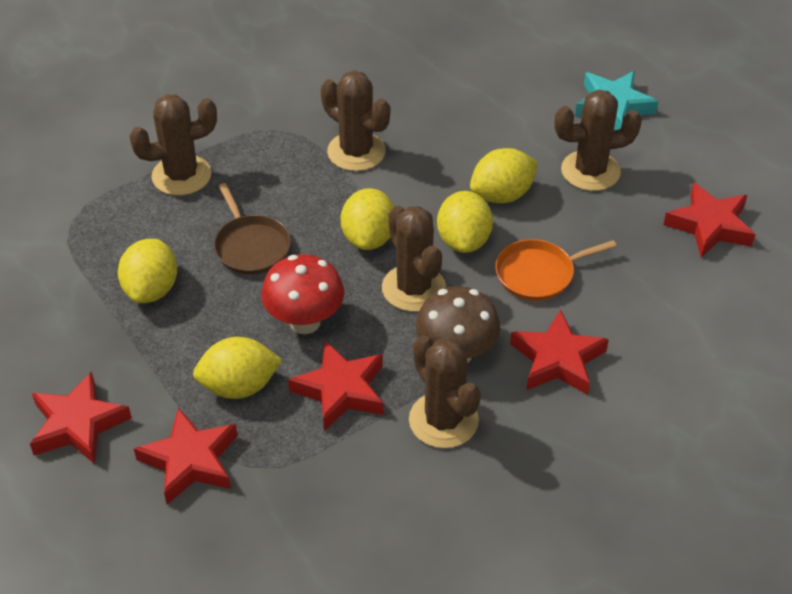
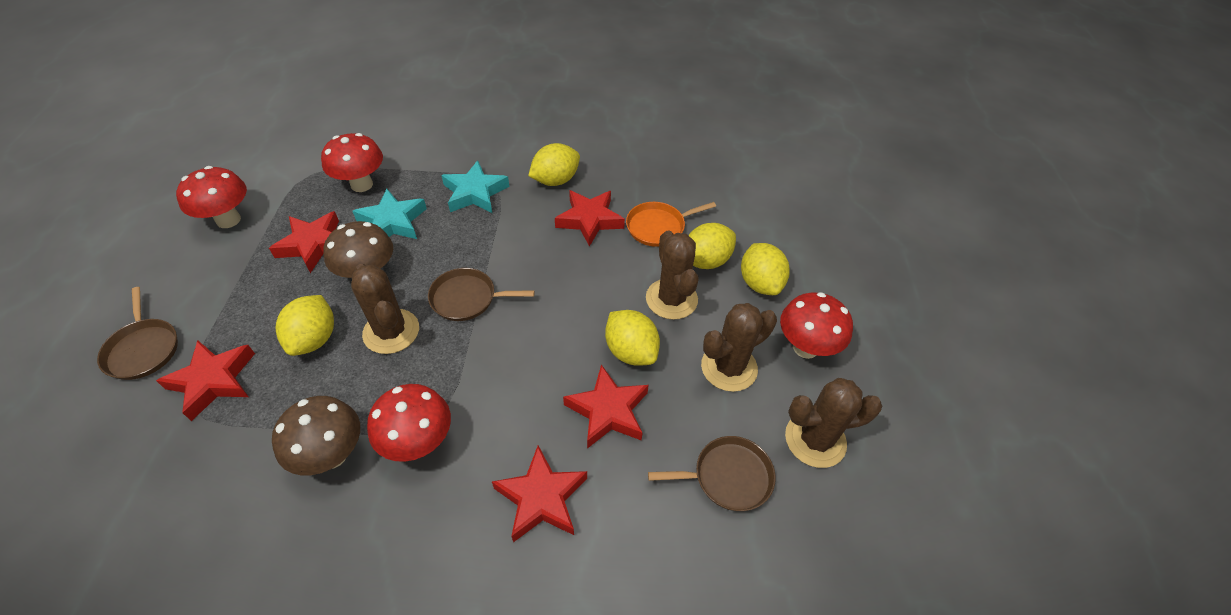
brown cactus: [129,94,217,196] [321,71,390,171] [382,206,446,312] [409,336,481,448] [554,90,642,191] = 5 -> [351,264,419,354] [646,230,698,320] [701,303,777,392] [785,378,882,468] = 4
brown mushroom: [416,286,500,363] = 1 -> [272,396,360,475] [323,221,393,278] = 2
brown pan: [213,183,291,274] = 1 -> [97,287,178,380] [428,268,535,321] [648,436,776,511] = 3
red mushroom: [261,254,344,334] = 1 -> [176,166,247,228] [321,133,383,192] [367,384,451,462] [780,292,853,359] = 4
turquoise star: [575,71,659,130] = 1 -> [352,189,427,239] [441,160,510,213] = 2

